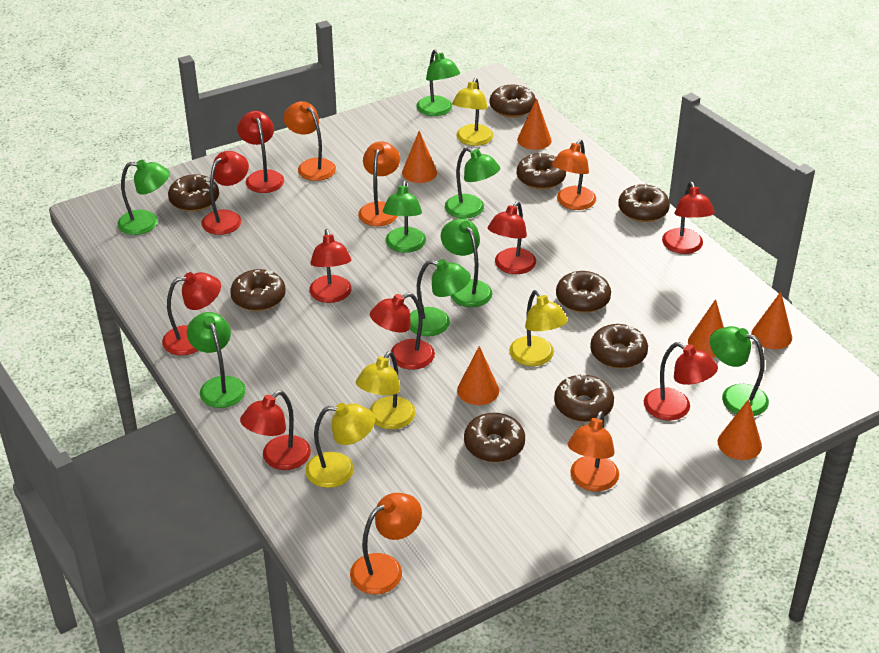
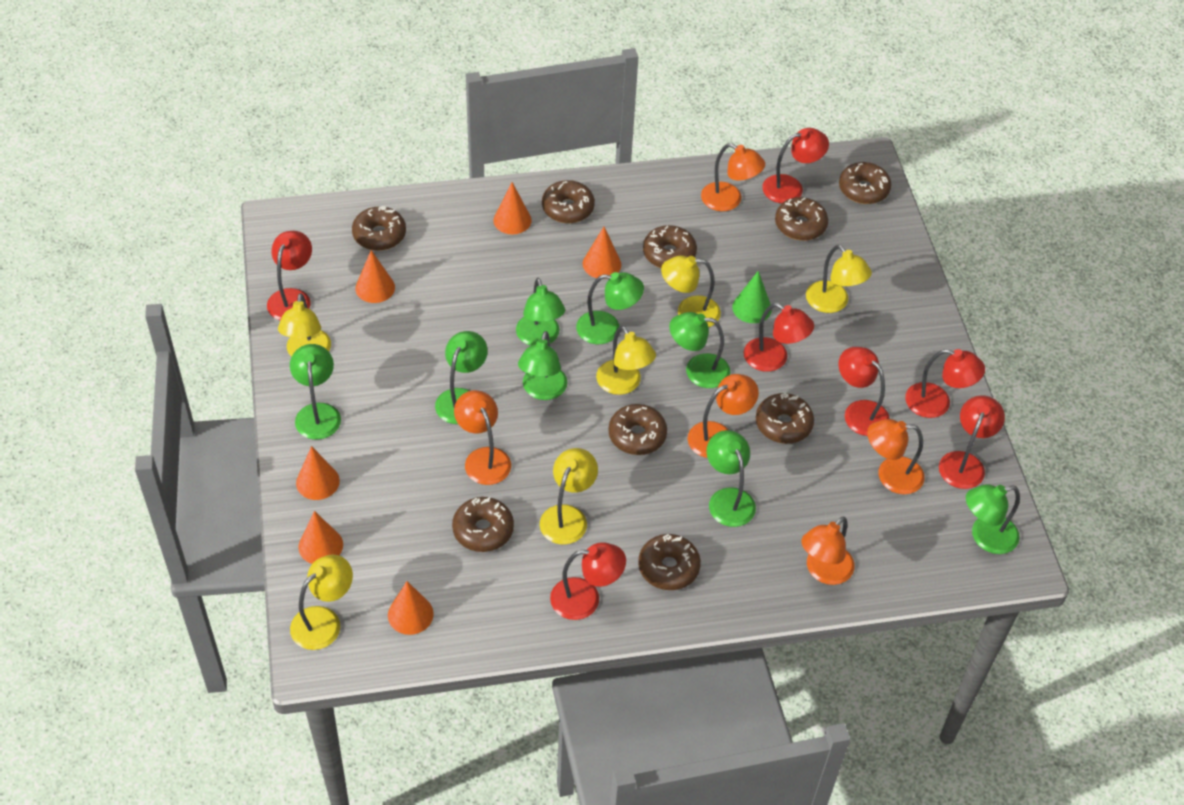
green cone: none = 0 -> [732,271,772,323] = 1
red lamp: [162,272,221,356] [201,151,249,235] [237,111,284,193] [240,390,311,470] [309,229,352,303] [370,293,435,370] [488,201,536,274] [644,342,718,421] [662,182,715,254] = 9 -> [267,231,312,320] [550,542,626,620] [744,303,814,372] [762,128,829,203] [838,347,890,436] [905,349,985,418] [939,395,1005,489] = 7
yellow lamp: [305,403,375,488] [356,351,416,429] [452,78,493,146] [509,290,568,366] = 4 -> [278,293,331,357] [290,554,353,650] [540,448,598,545] [596,326,656,395] [661,256,721,327] [806,245,872,313] = 6

